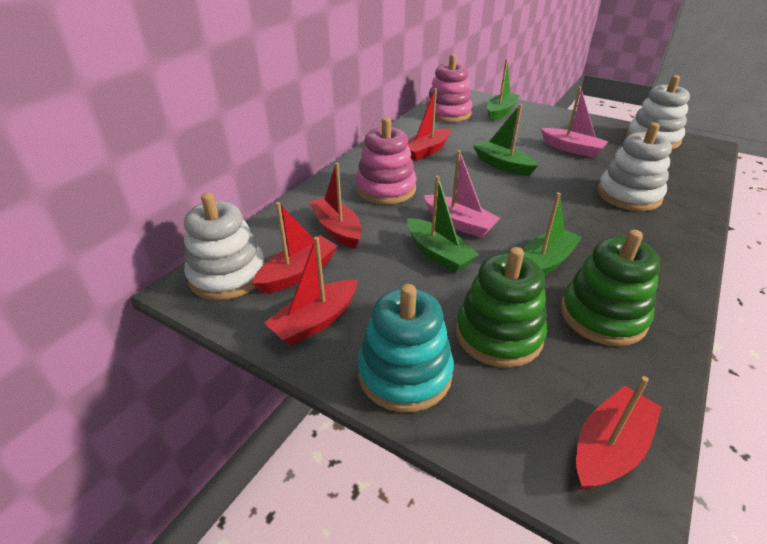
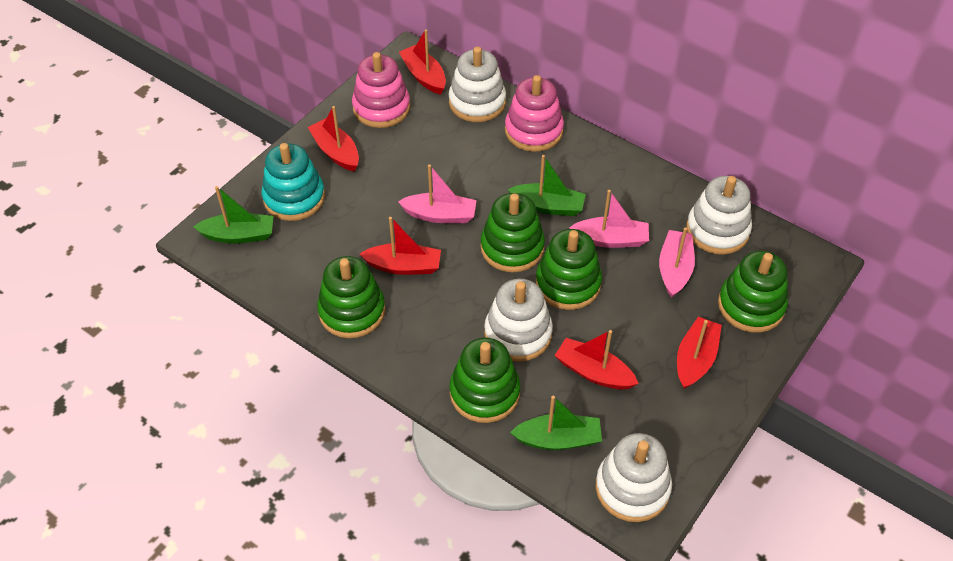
green boat: [407,176,479,273] [473,104,538,176] [487,59,520,121] [523,192,582,275] = 4 -> [193,186,274,244] [508,155,586,216] [510,395,602,450] = 3
green stacking toy: [456,247,547,368] [561,230,660,346] = 2 -> [317,256,385,338] [450,338,520,423] [481,193,545,272] [536,229,602,310] [718,251,788,333] = 5
pink boat: [424,150,501,238] [541,87,608,158] = 2 -> [398,164,477,223] [569,190,649,248] [659,227,695,298] = 3
white stacking toy: [184,193,265,300] [598,122,672,211] [626,75,690,149] = 3 -> [449,47,506,122] [484,279,553,362] [596,433,672,522] [686,176,752,255] = 4

